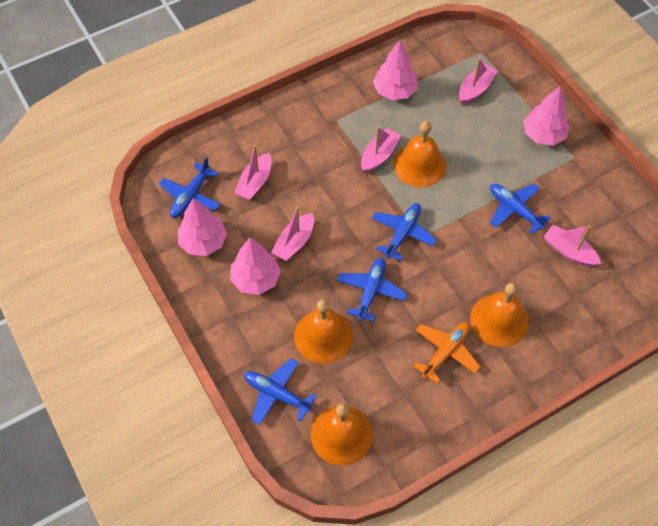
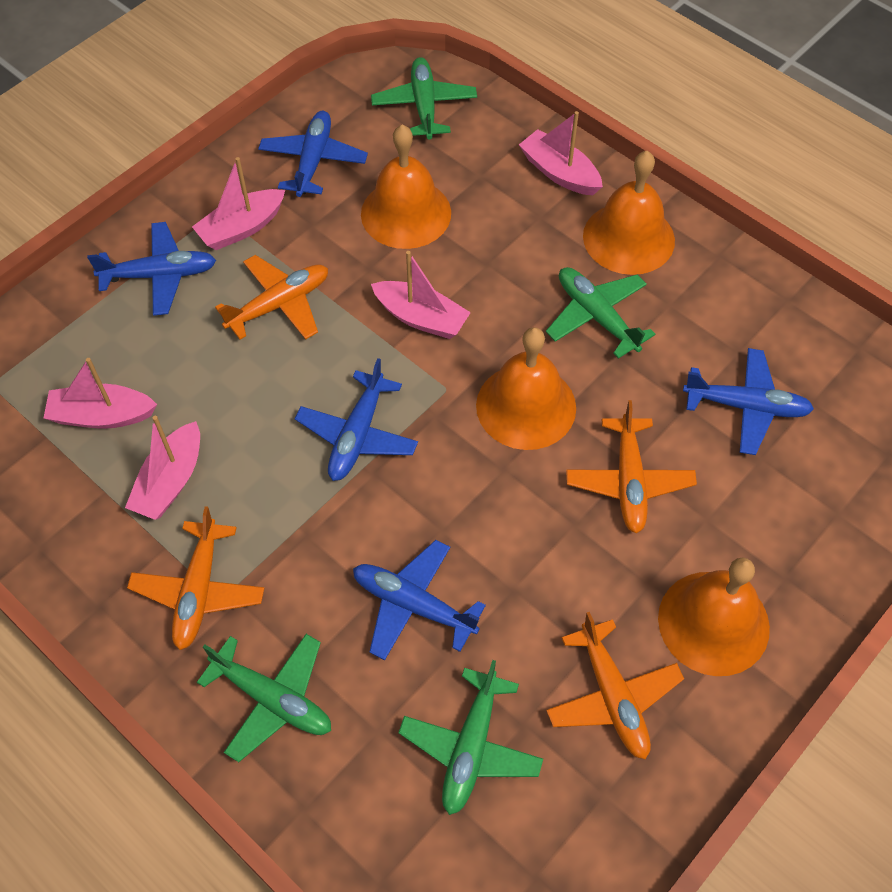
green plane: none = 0 -> [197,634,331,762] [371,57,477,140] [398,660,543,815] [546,267,655,359] = 4
orange plane: [414,322,480,384] = 1 -> [127,506,264,650] [215,255,328,340] [546,612,684,760] [566,400,697,533] = 4
pink tree: [178,198,227,256] [230,238,281,295] [373,41,418,100] [523,86,570,146] = 4 -> none = 0

